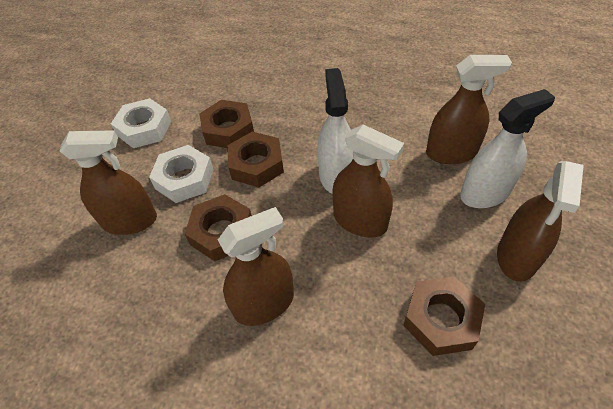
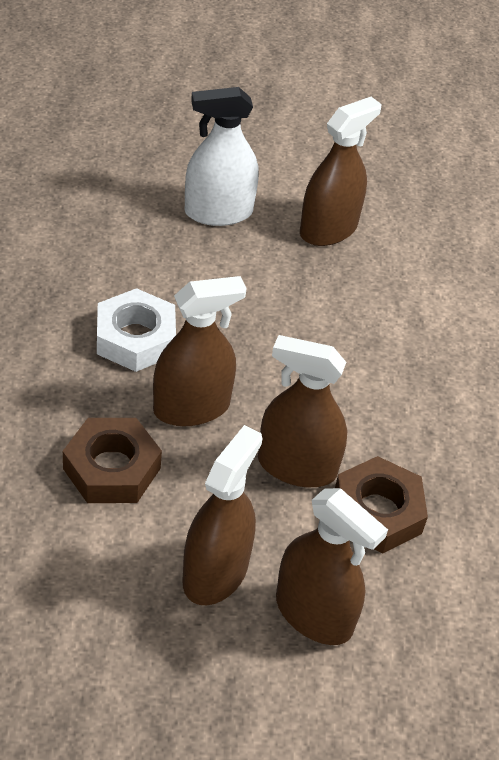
brown nut: [185,194,252,261] [199,100,254,148] [227,132,284,187] [403,276,485,356] = 4 -> [63,418,162,503] [335,456,428,554] = 2
white nut: [111,98,172,148] [149,145,214,203] = 2 -> [97,288,176,372] = 1
white spray bottle: [317,68,353,194] [460,89,555,208] = 2 -> [185,87,259,226] = 1

